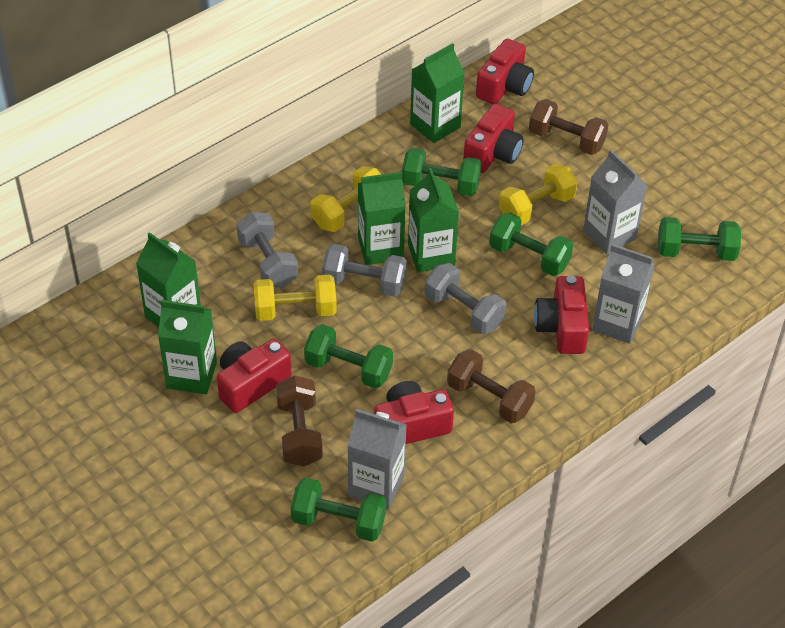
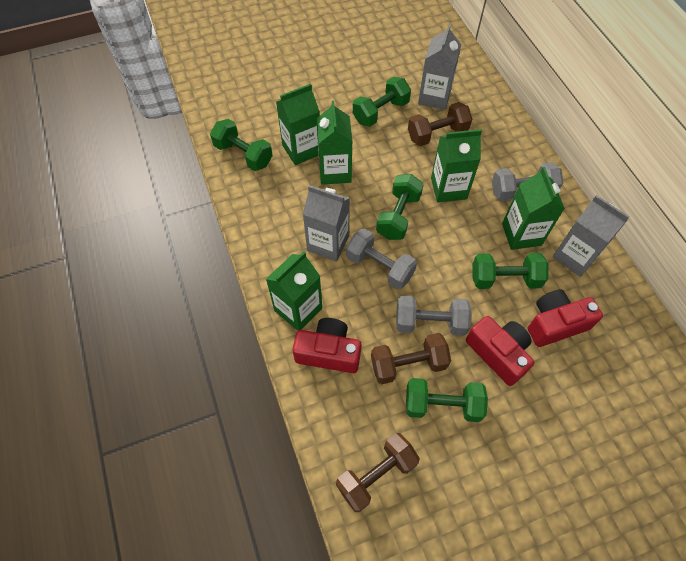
red camera: [217,339,292,413] [374,381,454,444] [463,104,524,173] [476,39,534,104] [534,276,589,354] = 5 -> [292,318,361,373] [466,316,534,386] [528,289,603,347] = 3
yellow dumbbell: [253,275,337,321] [311,166,381,232] [499,164,577,225] = 3 -> none = 0

